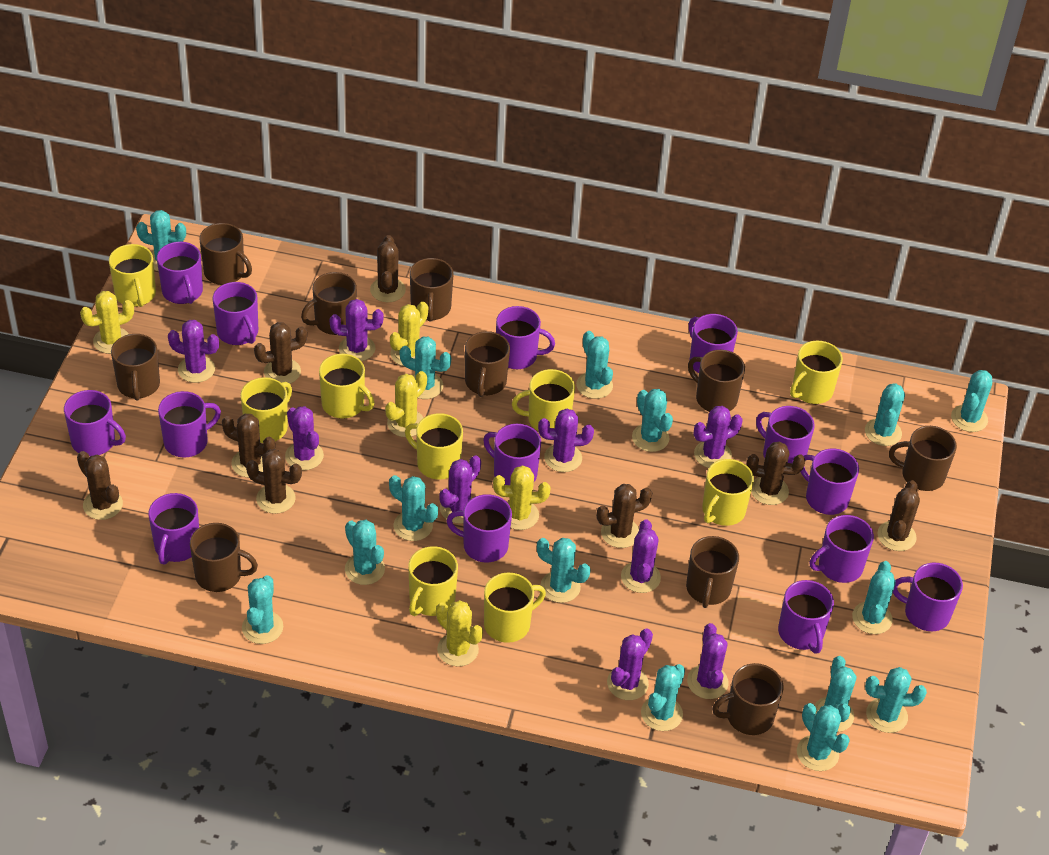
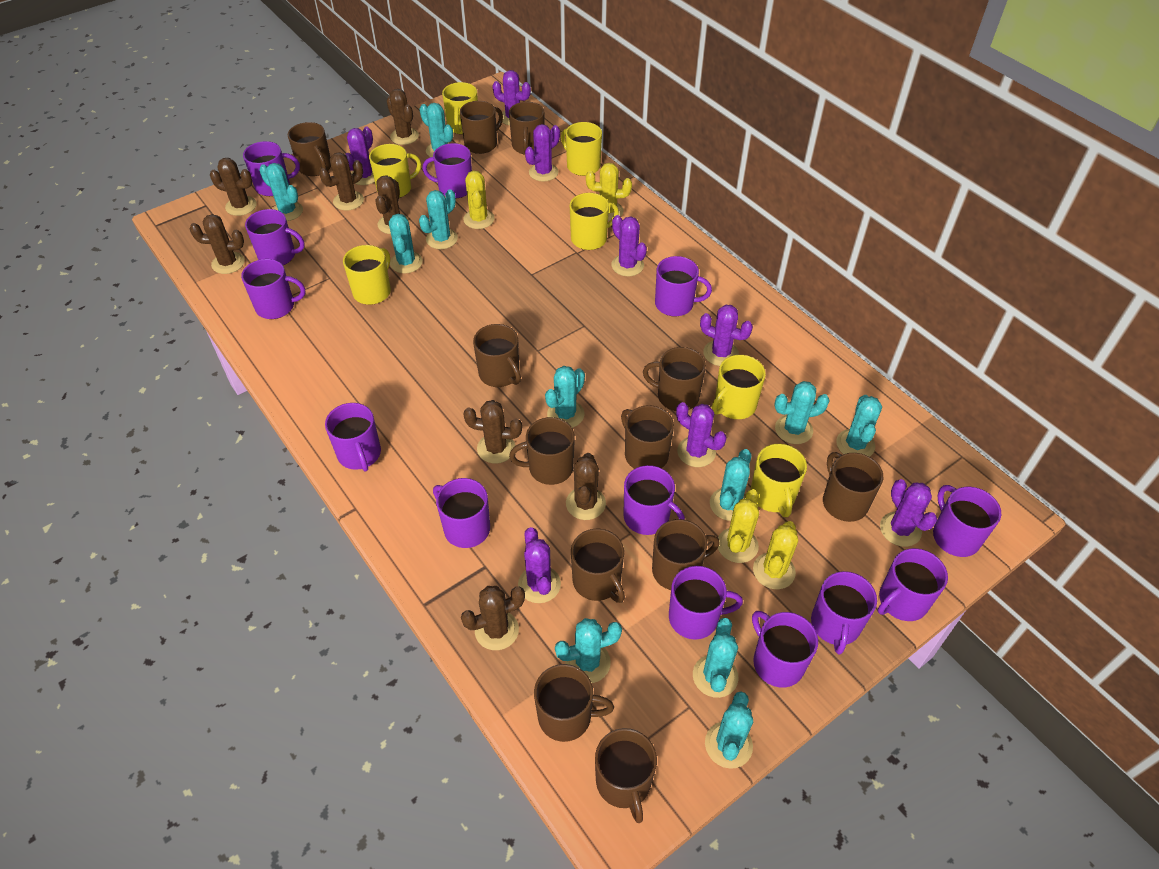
brown mug: [111,334,160,401] [190,523,258,592] [199,223,252,285] [301,272,357,335] [410,258,453,322] [465,331,510,397] [686,536,739,608] [688,350,745,412] [712,663,784,735] [889,426,957,491] = 10 -> [288,122,331,176] [460,101,503,154] [473,324,521,387] [509,102,545,154] [509,417,575,485] [534,664,614,742] [571,529,625,603] [595,728,657,823] [621,405,674,469] [643,347,706,411] [652,519,720,590] [823,452,883,522] = 12
purple cactus: [168,320,219,383] [285,406,324,470] [330,299,384,361] [439,455,481,524] [538,409,594,472] [607,629,653,700] [621,519,661,593] [687,623,729,699] [694,406,743,468] = 9 -> [345,127,375,185] [492,70,531,125] [518,527,561,603] [525,124,560,182] [611,215,647,276] [676,402,726,467] [700,305,753,366] [880,479,937,547] = 8
purple mug: [64,390,126,456] [148,493,199,565] [157,242,203,304] [158,391,221,458] [213,282,258,345] [446,494,512,563] [483,424,541,485] [496,306,555,369] [689,314,738,373] [756,406,815,463] [778,580,834,654] [801,449,859,515] [810,515,874,583] [893,563,963,631] = 14 -> [241,259,305,319] [243,141,300,196] [245,209,305,265] [325,403,381,472] [422,143,472,198] [433,478,490,548] [623,465,685,535] [655,256,712,316] [669,566,743,639] [752,611,818,687] [811,571,877,655] [878,548,948,621] [933,485,1001,557] = 13
turquoise cactus: [136,210,186,271] [242,575,283,644] [345,520,385,585] [389,475,438,541] [400,337,451,399] [537,538,591,603] [576,331,613,399] [632,389,673,452] [641,664,685,731] [797,703,850,771] [815,656,856,732] [852,561,896,634] [865,383,905,446] [865,667,927,733] [951,370,992,432] = 15 -> [259,163,303,221] [389,214,423,273] [419,103,453,157] [419,189,458,249] [545,366,585,428] [555,618,622,683] [693,618,739,698] [705,691,753,769] [710,449,751,521] [774,381,830,444] [836,395,882,457] = 11
yellow cactus: [80,291,134,354] [385,371,427,437] [390,302,428,366] [436,600,483,667] [493,465,550,530] = 5 -> [463,171,495,229] [586,163,632,221] [718,489,759,563] [753,521,798,589] = 4
yellow mug: [109,244,156,307] [240,377,292,443] [319,354,375,418] [405,413,463,480] [408,546,458,616] [484,573,546,643] [512,369,575,431] [702,459,754,526] [790,340,843,404] = 9 -> [343,245,391,305] [369,144,421,198] [442,82,478,134] [561,122,602,176] [570,193,619,250] [712,355,766,419] [751,444,807,517] = 7

